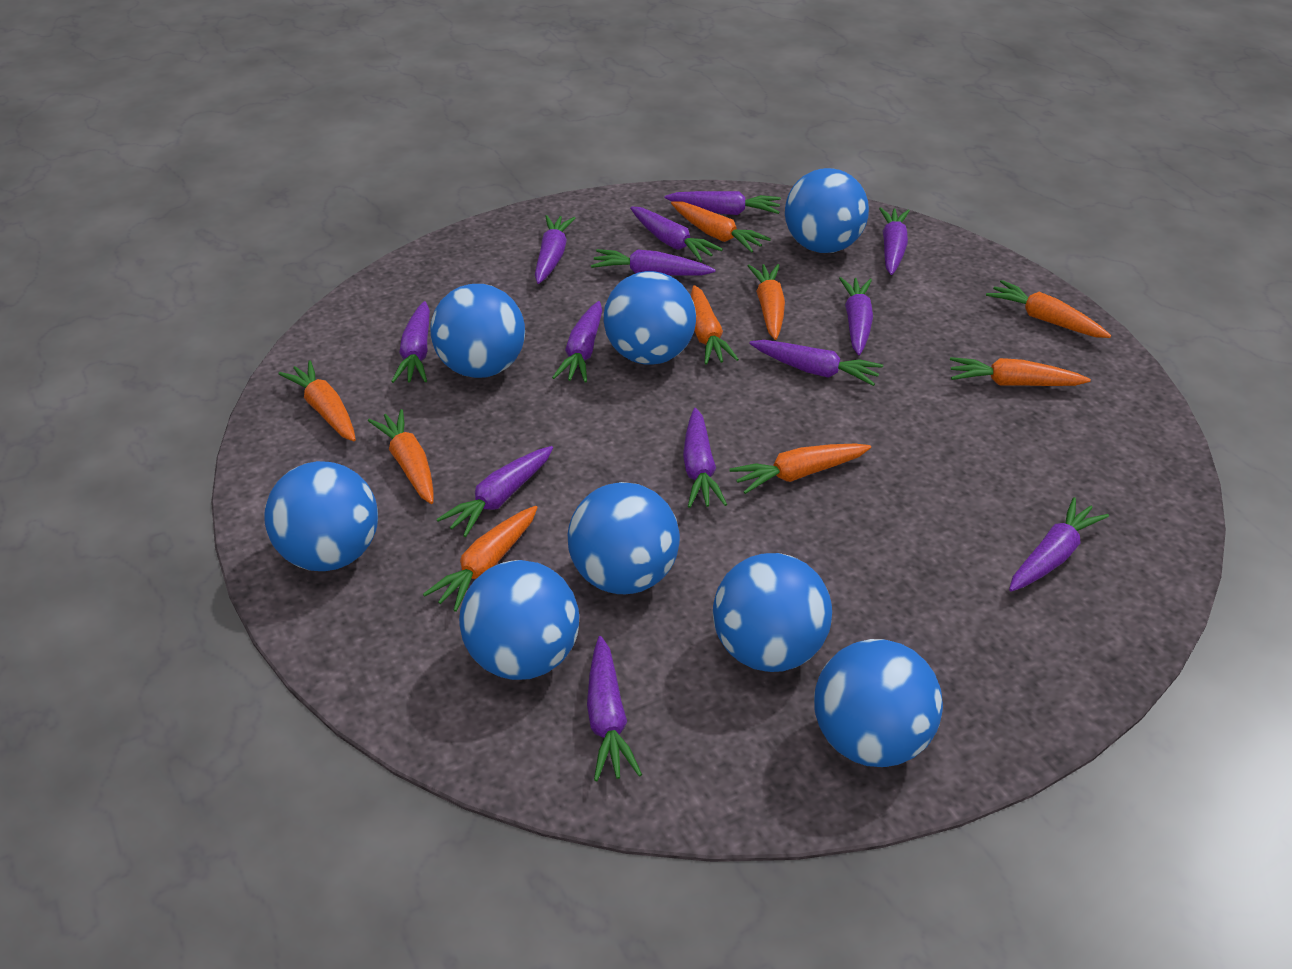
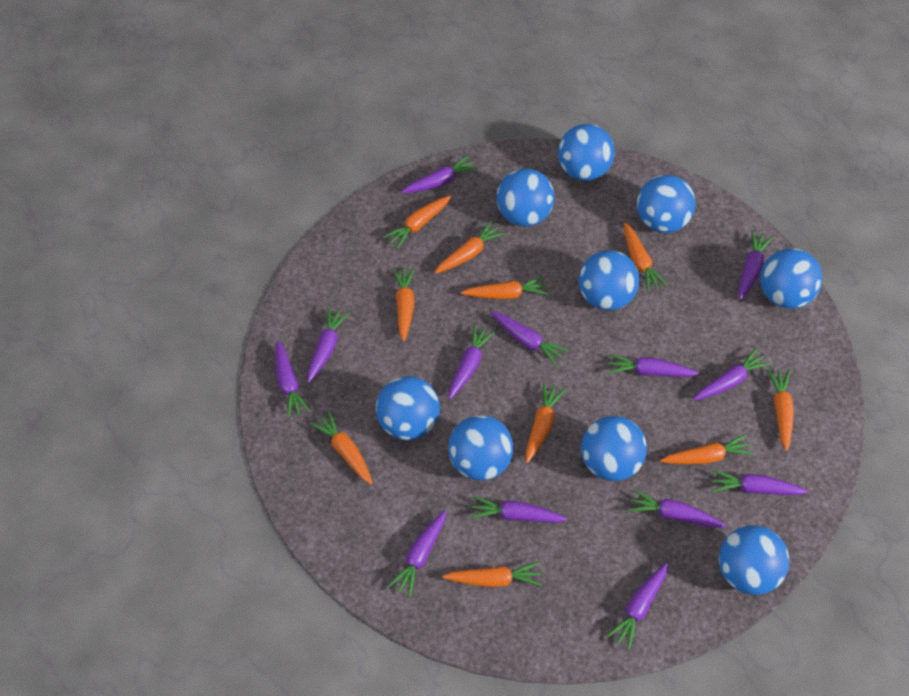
blue ball: [264,461,378,571] [431,284,525,378] [459,560,579,680] [568,482,680,594] [603,271,696,365] [713,553,832,672] [785,168,869,253] [814,639,943,767] = 8 -> [376,376,440,440] [448,415,513,481] [496,168,554,227] [558,124,615,181] [579,250,639,310] [581,416,647,481] [637,175,695,233] [719,525,789,595] [760,248,823,309] = 9
orange carrot: [278,361,356,441] [368,409,434,504] [423,506,538,612] [671,201,771,253] [691,285,739,365] [729,444,871,494] [748,264,785,340] [950,357,1091,386] [986,280,1111,338] = 9 -> [310,411,373,485] [383,195,451,249] [393,267,415,342] [435,221,506,274] [442,562,542,587] [461,276,549,300] [525,382,566,463] [624,223,668,292] [660,434,754,464] [767,369,794,451] = 10

